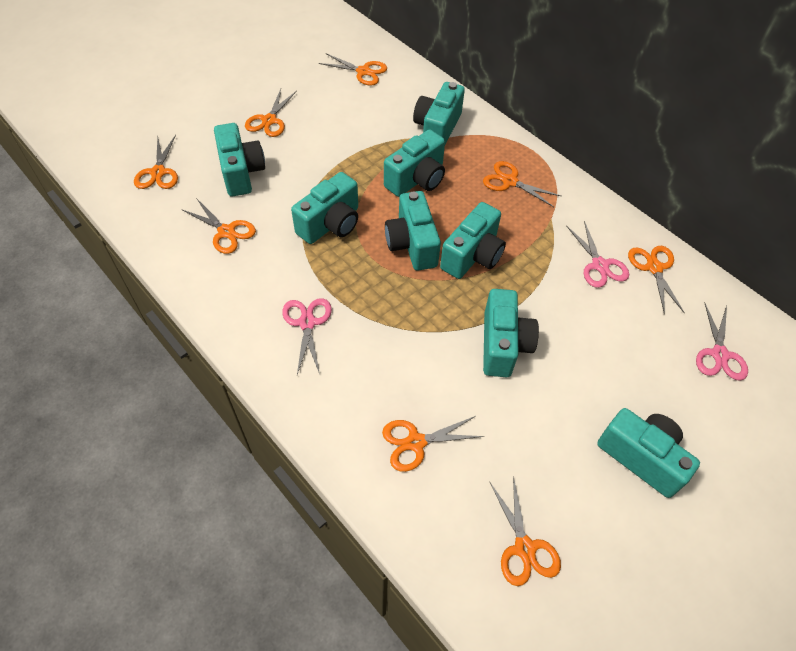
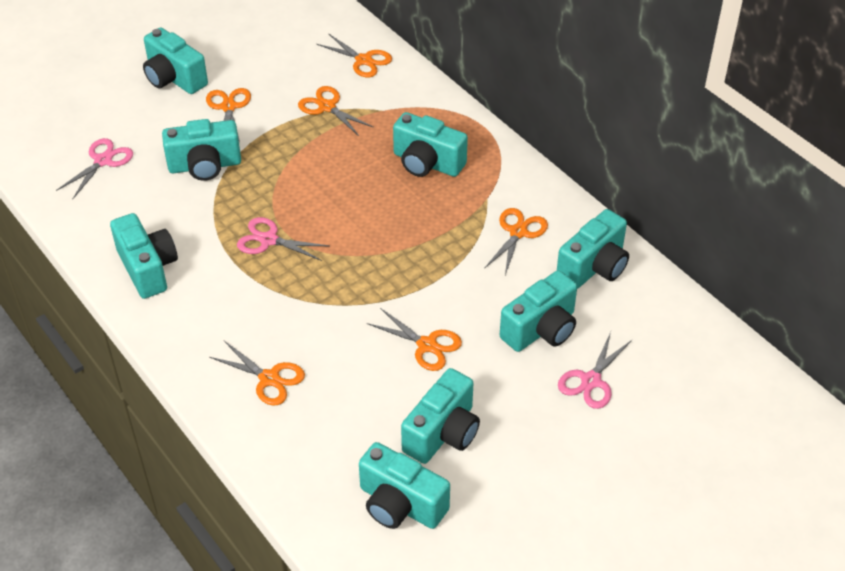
orange scissors: [134,135,178,189] [181,198,256,254] [245,89,297,137] [318,53,387,86] [382,416,484,472] [483,161,561,207] [489,476,561,586] [628,246,685,315] = 8 -> [206,88,251,142] [209,341,305,406] [298,86,374,136] [316,33,392,77] [367,308,462,371] [484,208,548,275] = 6

